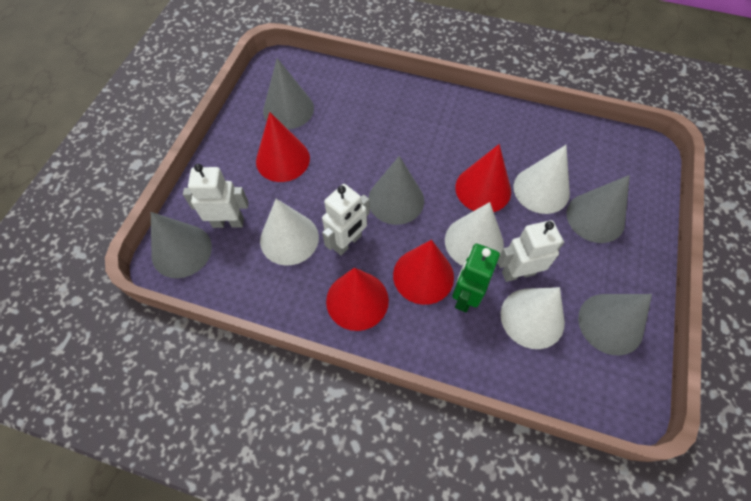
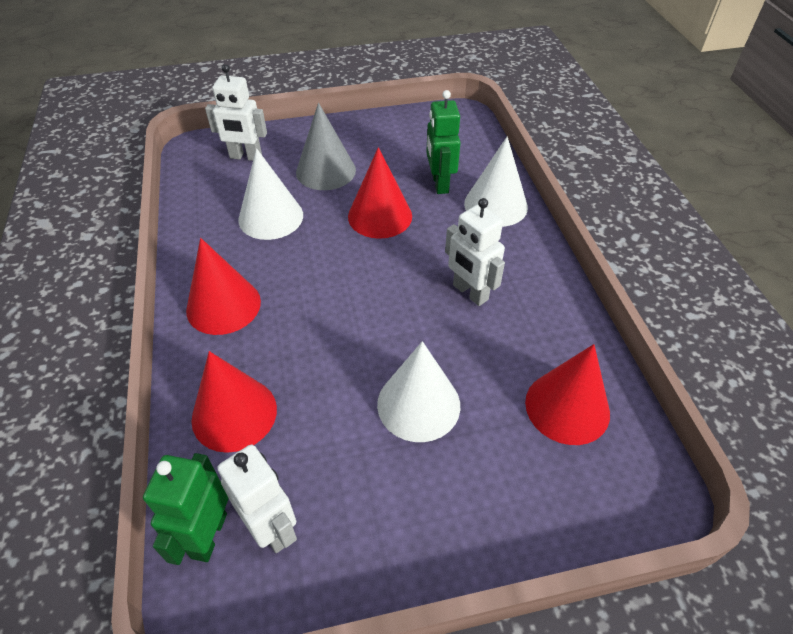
green robot: [452,244,500,312] = 1 -> [143,453,228,565] [426,90,461,194] = 2
grey cone: [151,212,212,278] [263,58,314,129] [368,156,424,225] [566,175,630,243] [578,294,652,355] = 5 -> [296,103,356,190] = 1
white cone: [260,199,319,265] [445,202,504,266] [501,287,565,349] [513,145,570,214] = 4 -> [238,148,303,240] [377,341,460,442] [464,136,528,227] = 3

